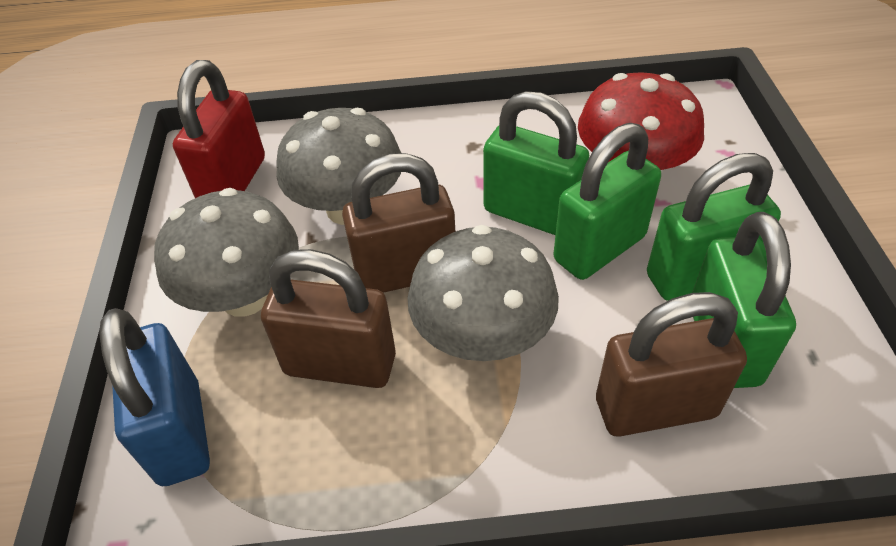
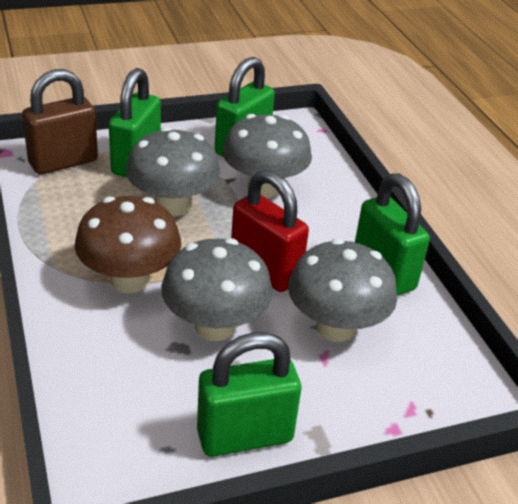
blue padlock: [99,308,210,486] = 1 -> none = 0
brown mushroom: none = 0 -> [75,196,181,293] = 1
brown padlock: [261,249,396,388] [342,153,455,293] [596,292,747,437] = 3 -> [22,69,98,174] = 1
grey mushroom: [154,188,299,317] [276,108,401,225] [408,225,559,361] = 3 -> [126,127,220,217] [161,238,273,341] [222,114,312,198] [288,239,397,342] = 4
red mushroom: [578,72,704,170] = 1 -> none = 0

